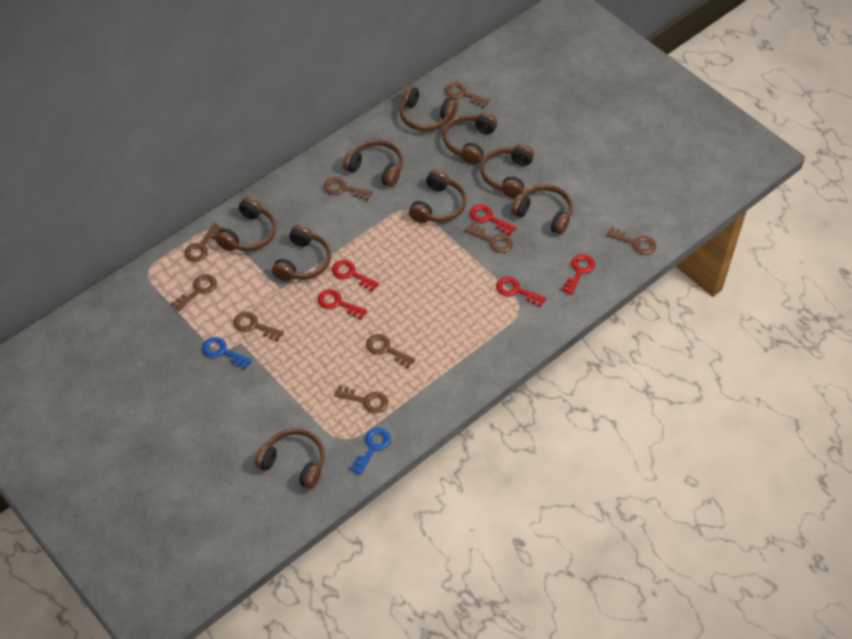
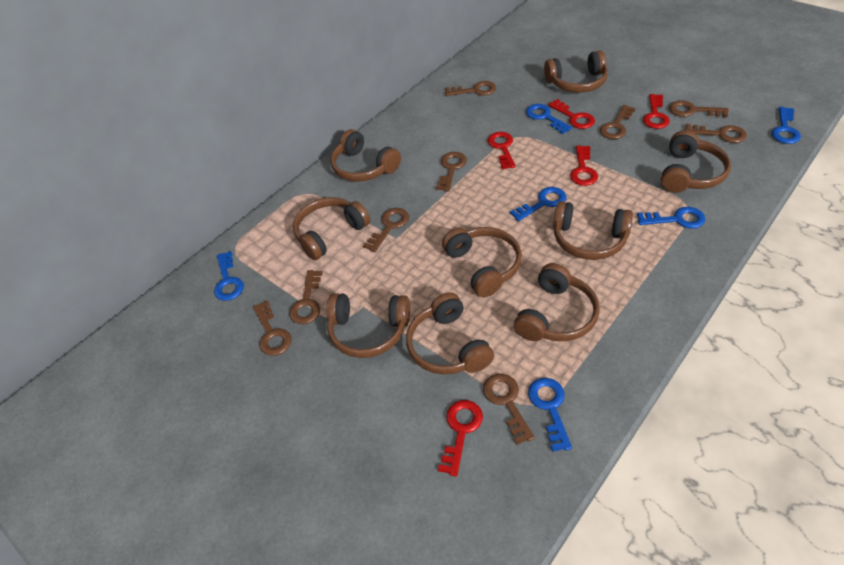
blue key: [202,337,252,370] [350,428,391,475] = 2 -> [214,251,244,301] [510,187,567,221] [526,104,572,134] [528,378,572,452] [637,207,706,229] [771,107,801,144] = 6

